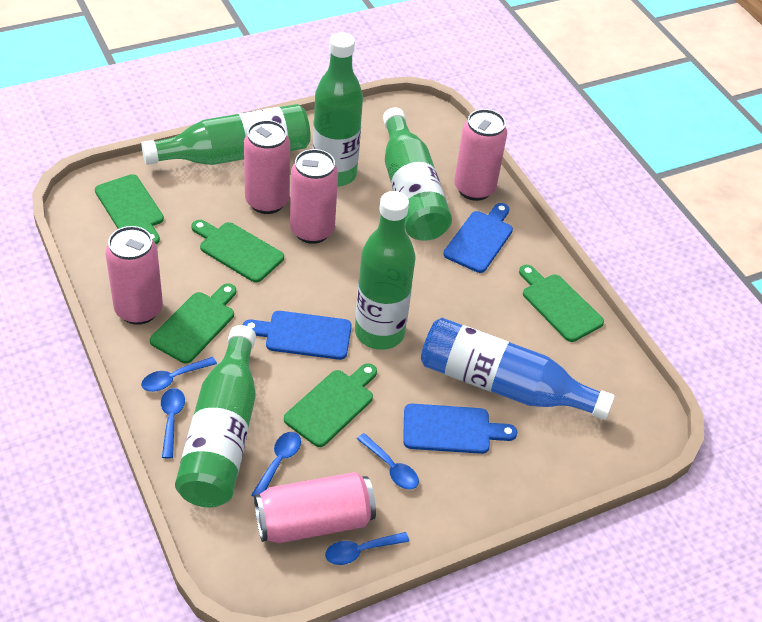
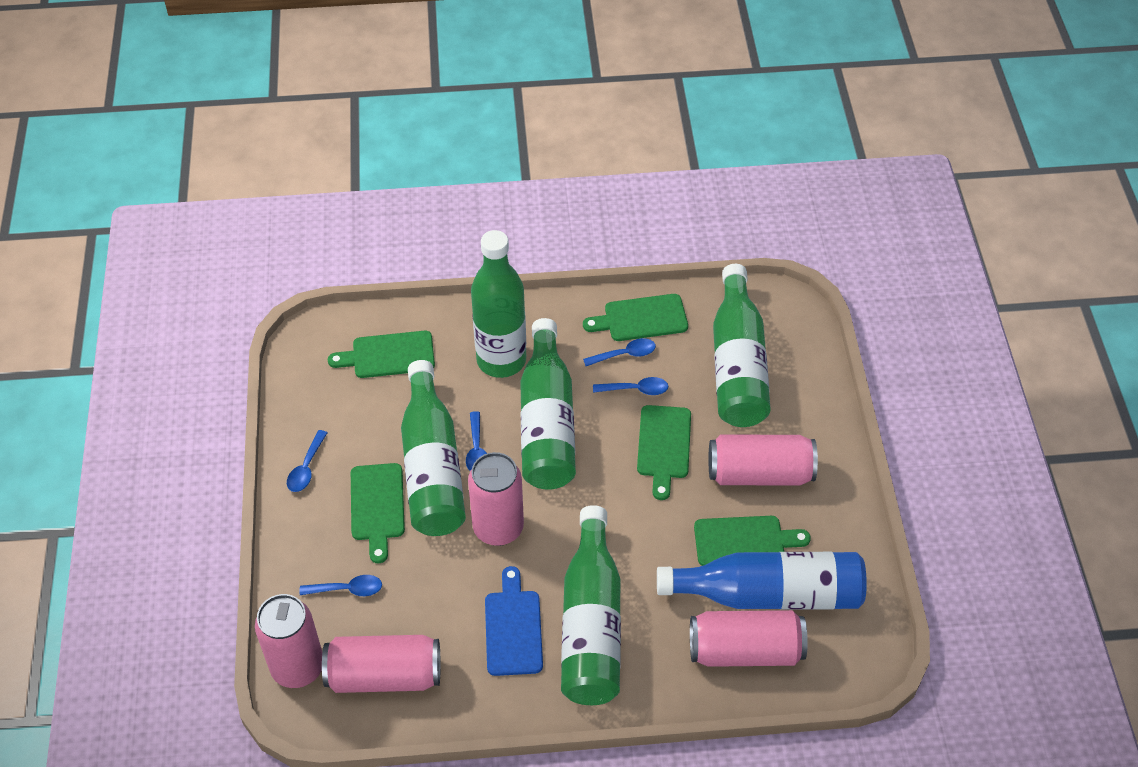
blue cutting board: [243,311,352,360] [403,404,517,454] [443,203,513,273] = 3 -> [485,566,543,676] = 1

